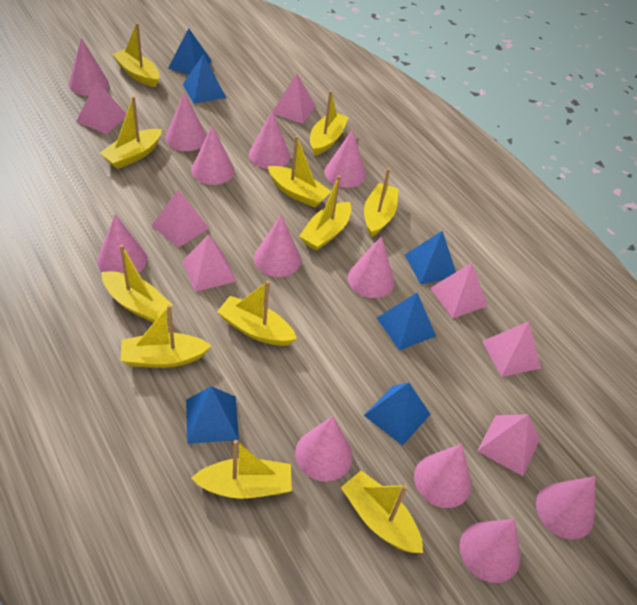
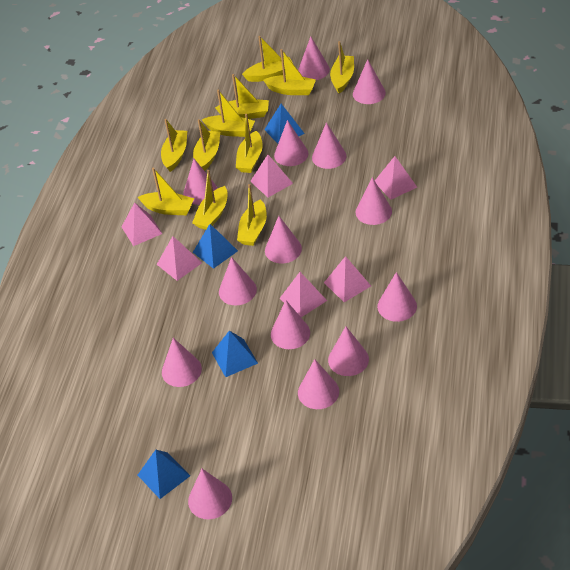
blue pyramid: [168,28,212,75] [183,54,226,104] [186,386,239,444] [364,382,431,446] [377,293,436,351] [405,230,456,285] = 6 -> [138,450,190,499] [193,224,238,269] [212,331,258,377] [264,104,305,144] = 4
pink cone: [69,38,109,96] [97,214,147,273] [165,92,207,151] [191,125,234,185] [249,110,290,169] [254,215,301,277] [295,416,353,482] [324,129,366,188] [348,236,394,298] [414,444,471,508] [459,519,521,583] [536,476,595,540] = 12 -> [162,338,202,387] [183,159,218,205] [188,469,232,519] [219,257,257,305] [265,216,302,263] [271,300,310,349] [274,120,308,166] [298,37,330,80] [298,359,339,409] [312,122,347,169] [328,326,369,376] [353,59,386,104] [356,177,392,225] [377,272,417,322] = 14
pink pyramid: [76,80,126,134] [151,190,209,248] [182,234,236,292] [273,74,316,124] [430,263,487,318] [477,414,540,476] [482,321,541,377] = 7 -> [122,202,163,246] [157,236,202,281] [250,155,293,197] [280,272,327,317] [324,256,371,302] [375,156,417,200] = 6

